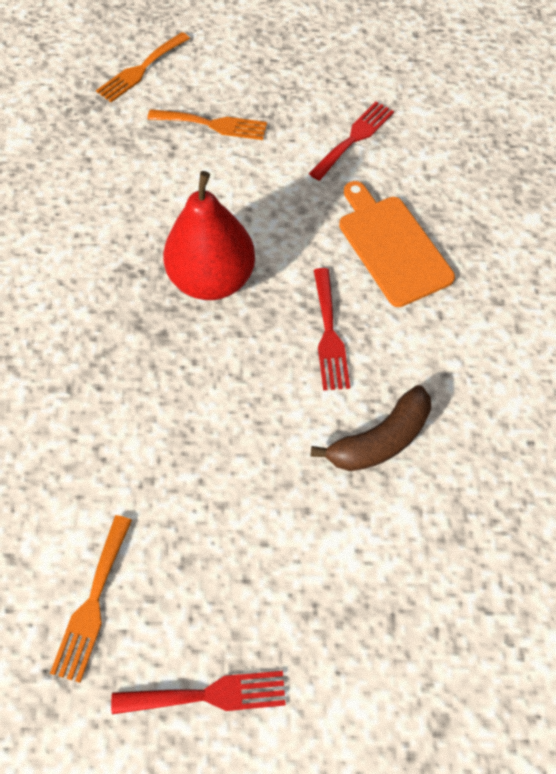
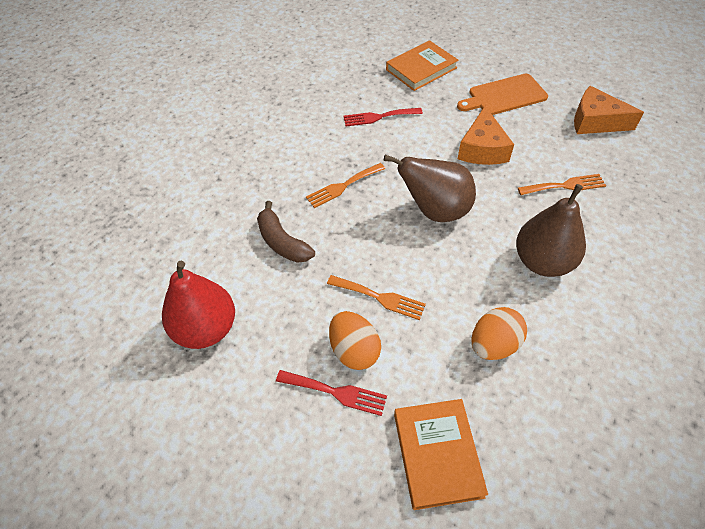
brown pear: none = 0 -> [384,155,476,222] [516,184,586,277] = 2
orange book: none = 0 -> [386,40,459,91] [394,399,488,510] = 2
orange cheese: none = 0 -> [458,106,514,165] [574,86,644,134] = 2
orange egg: none = 0 -> [329,311,381,370] [472,307,527,360] = 2
red fork: [111,671,286,714] [309,101,394,181] [314,268,350,391] = 3 -> [276,370,387,416] [343,108,423,127] = 2

